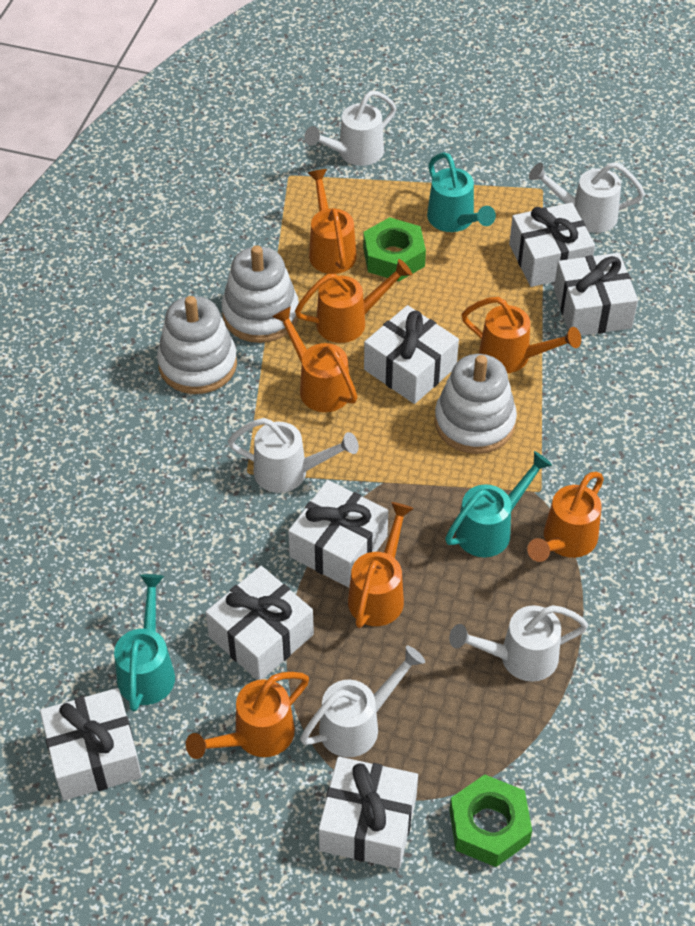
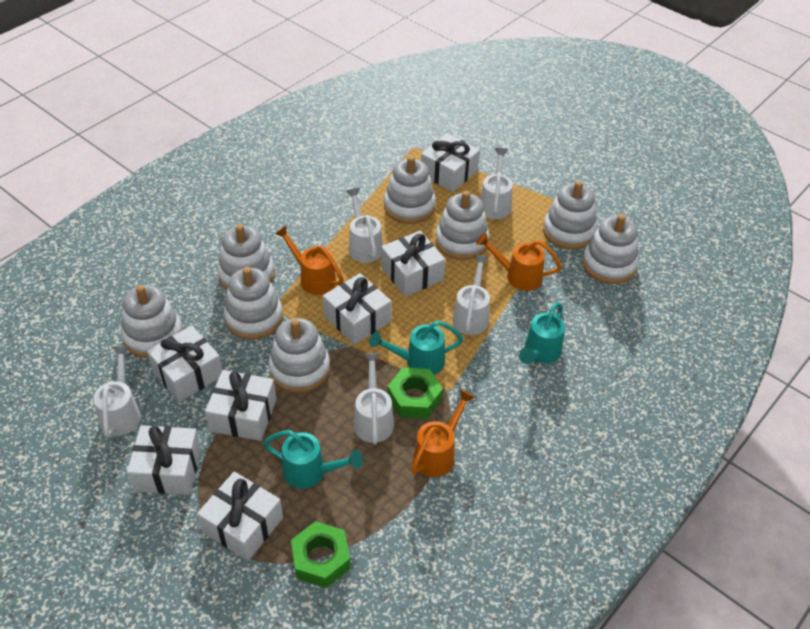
orange watering can: [186,672,309,759] [272,306,357,412] [295,259,412,343] [308,169,357,274] [348,502,414,628] [461,297,581,373] [527,472,604,562] = 7 -> [275,225,344,295] [411,389,475,477] [476,233,562,291] = 3
white stacking toy: [157,296,237,394] [221,245,299,343] [434,354,517,454] = 3 -> [121,285,183,358] [218,224,275,290] [224,267,283,340] [269,318,330,393] [384,156,436,224] [435,191,489,260] [543,181,597,250] [582,214,639,284] = 8

